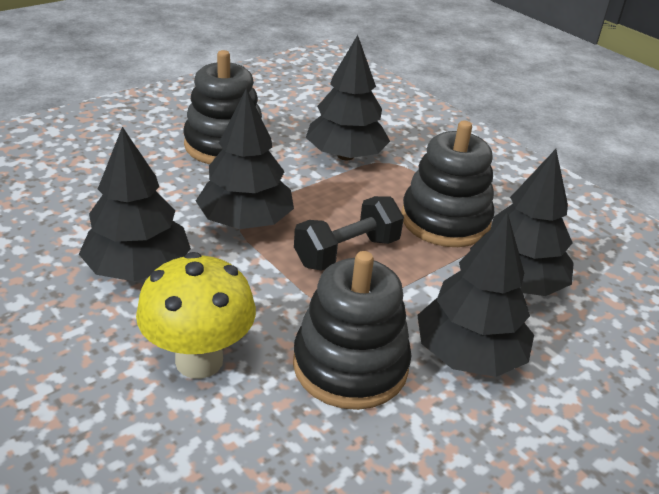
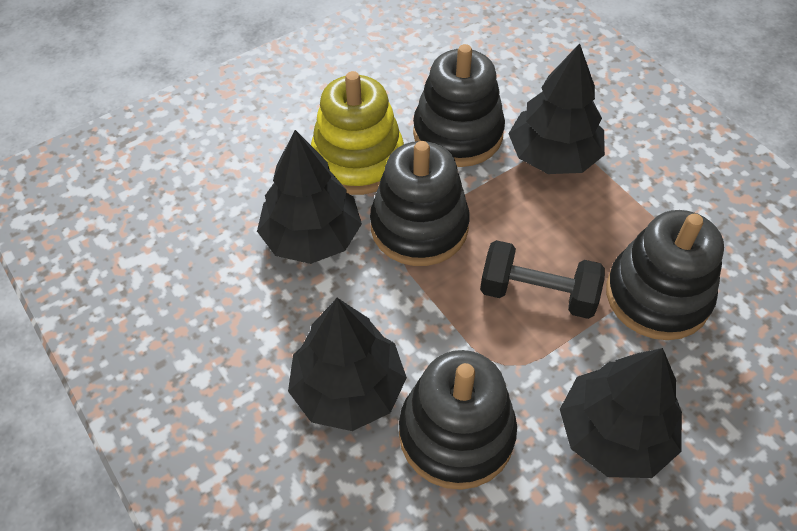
black stacking toy: [183,50,262,164] [293,251,412,410] [401,121,494,247] = 3 -> [370,141,470,266] [399,350,517,490] [413,44,505,167] [606,210,724,340] = 4
black tree: [79,127,191,281] [196,88,294,229] [306,35,390,160] [417,212,534,377] [470,149,574,296] = 5 -> [257,130,362,264] [288,298,407,431] [509,43,605,174] [560,348,682,478] = 4
yellow mushroom: [136,252,256,379] = 1 -> none = 0
yellow stacking toy: none = 0 -> [311,71,404,195] = 1

